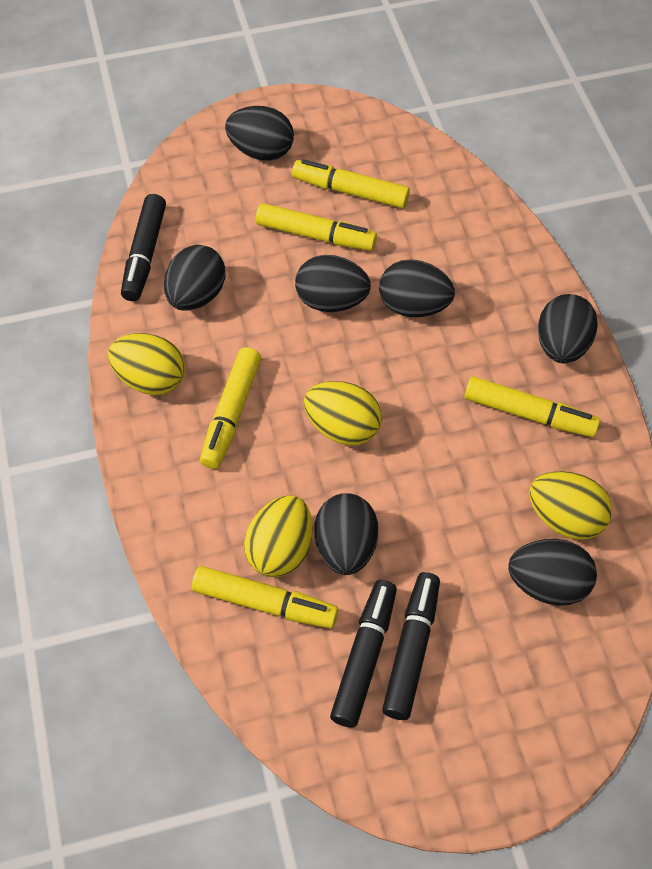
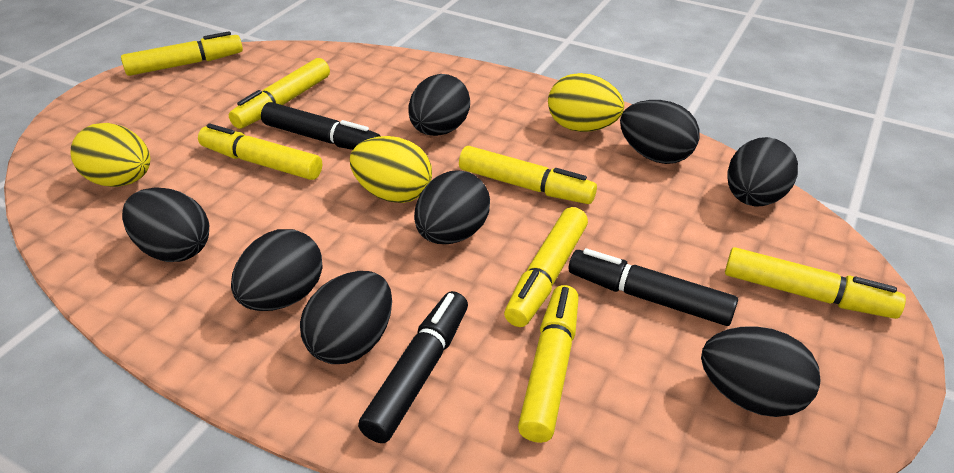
black egg: [164,245,225,311] [225,106,294,161] [295,255,371,312] [314,493,378,575] [379,259,455,317] [508,539,597,606] [538,294,598,364] = 7 -> [122,187,209,262] [231,229,323,311] [300,271,392,364] [408,74,470,136] [414,170,490,244] [620,100,700,164] [701,326,820,417] [727,137,798,206] = 8
yellow egg: [108,333,185,395] [244,495,313,577] [304,381,382,445] [529,471,612,540] = 4 -> [70,123,151,187] [350,136,432,203] [548,73,624,132] = 3
yellow marker: [192,566,338,629] [200,347,261,469] [256,203,377,251] [292,159,410,208] [465,376,600,437] = 5 -> [121,31,243,76] [198,123,322,180] [229,58,330,129] [459,146,597,204] [504,207,588,327] [518,285,579,443] [725,247,906,319] = 7

